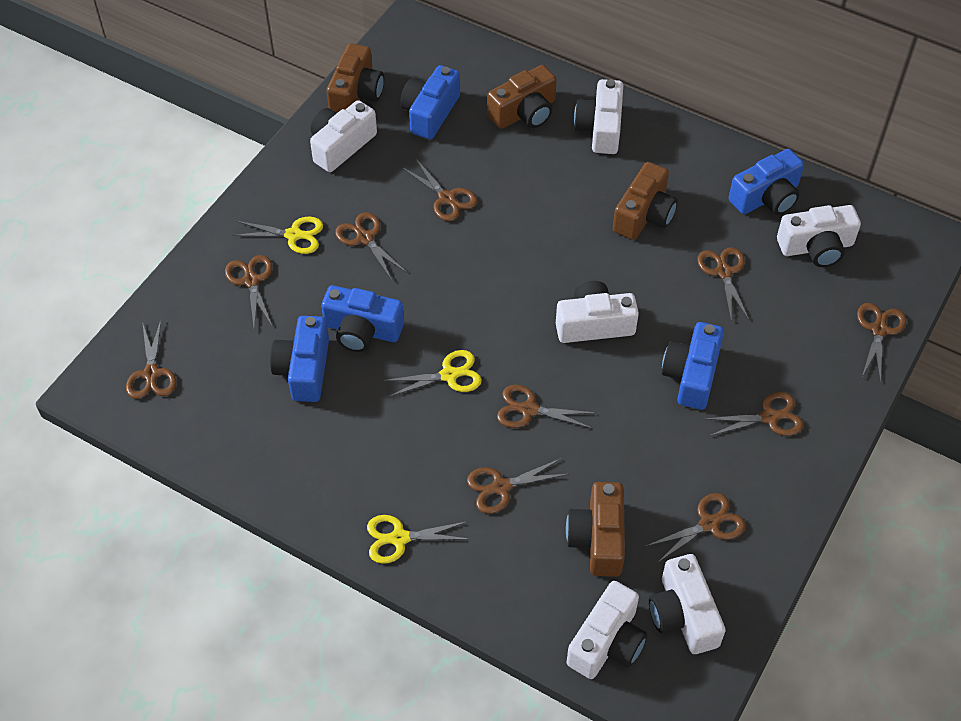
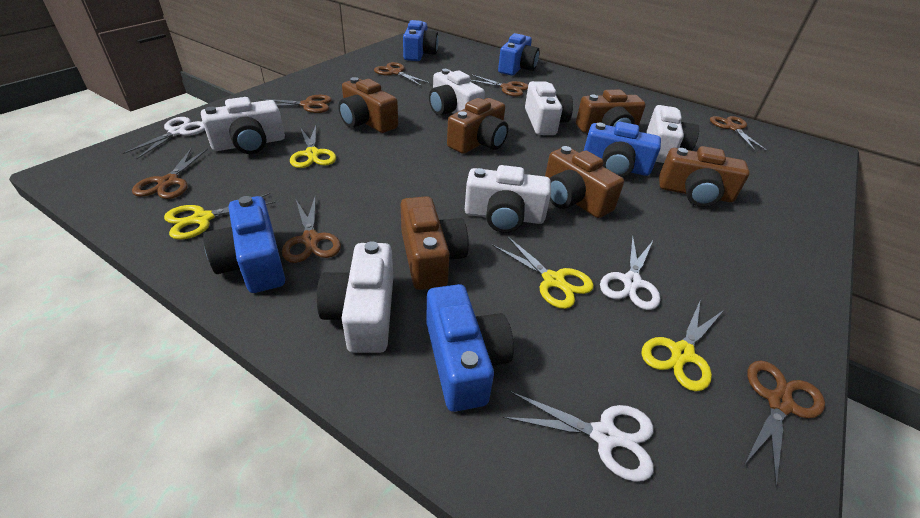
brown camera: [327,43,384,113] [487,65,557,129] [566,482,625,577] [613,162,678,240] = 4 -> [338,77,398,133] [401,196,469,290] [447,98,508,154] [545,146,624,218] [576,89,646,133] [659,146,750,207] = 6
brown scissors: [126,320,176,399] [225,255,272,327] [335,212,407,280] [403,159,477,221] [467,458,568,514] [497,385,596,429] [646,493,746,563] [697,247,749,320] [704,392,804,436] [857,303,906,383] = 10 -> [132,149,208,199] [259,95,331,113] [282,196,341,263] [374,62,430,86] [470,74,528,97] [710,116,768,152] [743,360,825,486] = 7
white scissors: none = 0 -> [122,117,205,159] [503,391,654,482] [600,235,660,310] = 3
yellow scissors: [232,217,323,254] [367,515,468,564] [384,350,482,397] = 3 -> [164,193,276,240] [290,126,336,168] [492,236,594,309] [641,301,724,391] = 4

